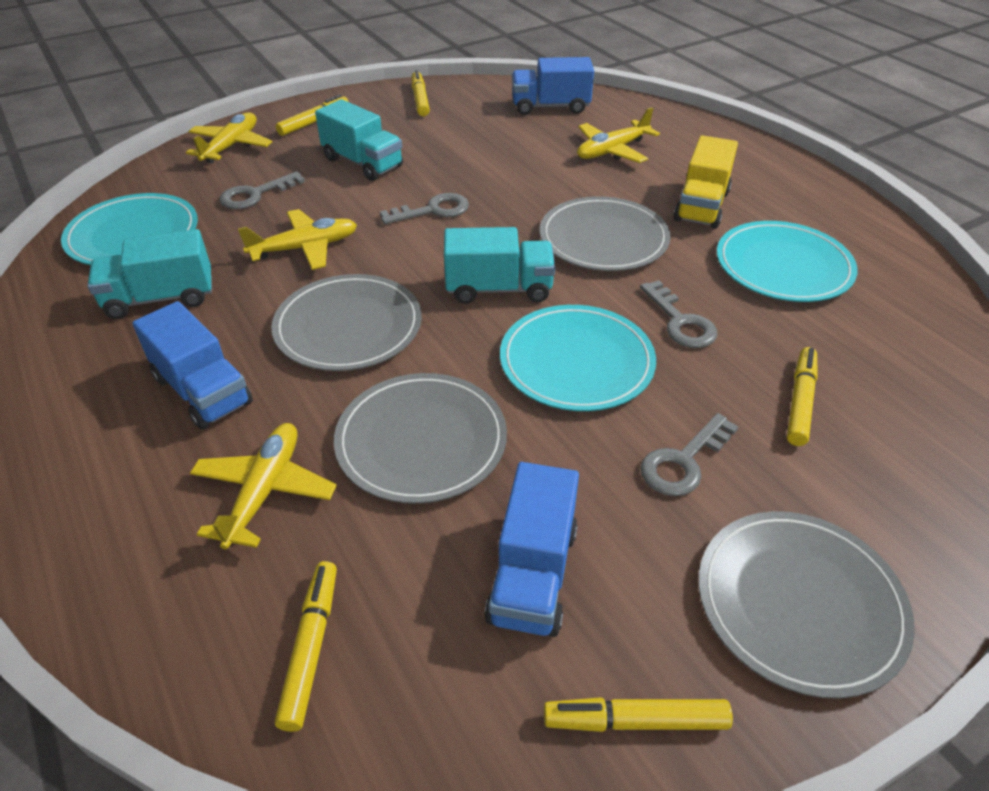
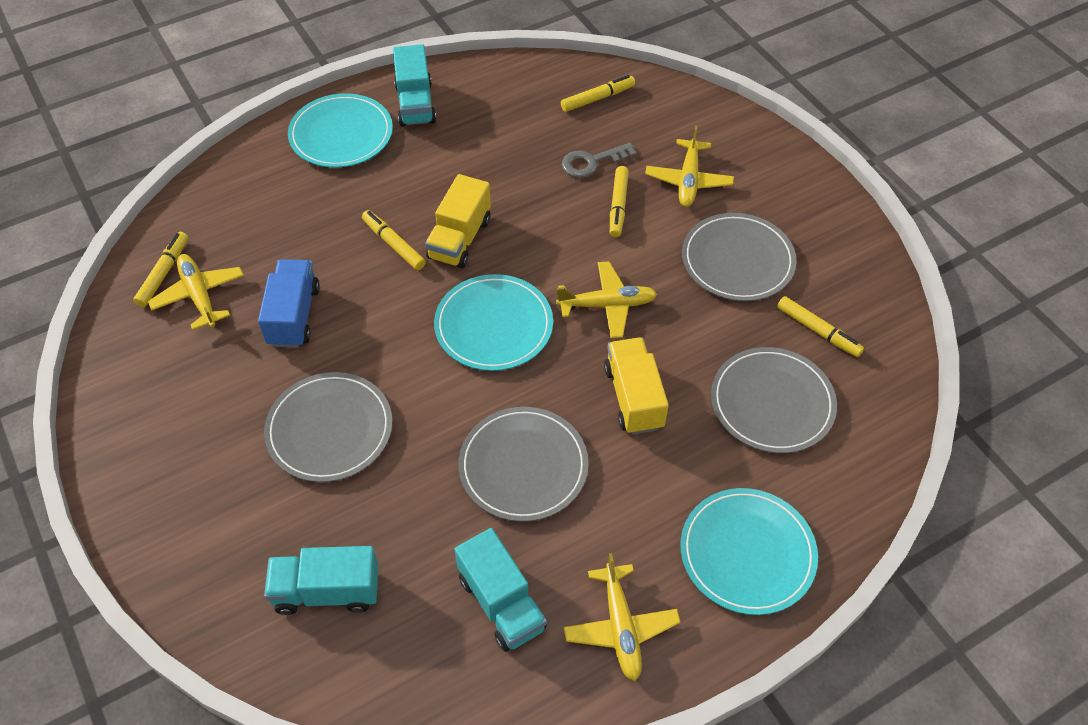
blue truck: [132,301,253,429] [485,462,579,637] [512,57,594,115] = 3 -> [258,259,320,348] = 1
grey key: [219,171,305,209] [380,193,469,224] [640,280,717,348] [640,413,739,496] = 4 -> [562,143,636,178] = 1
yellow truck: [674,135,738,229] = 1 -> [425,174,491,268] [604,337,669,435] = 2

